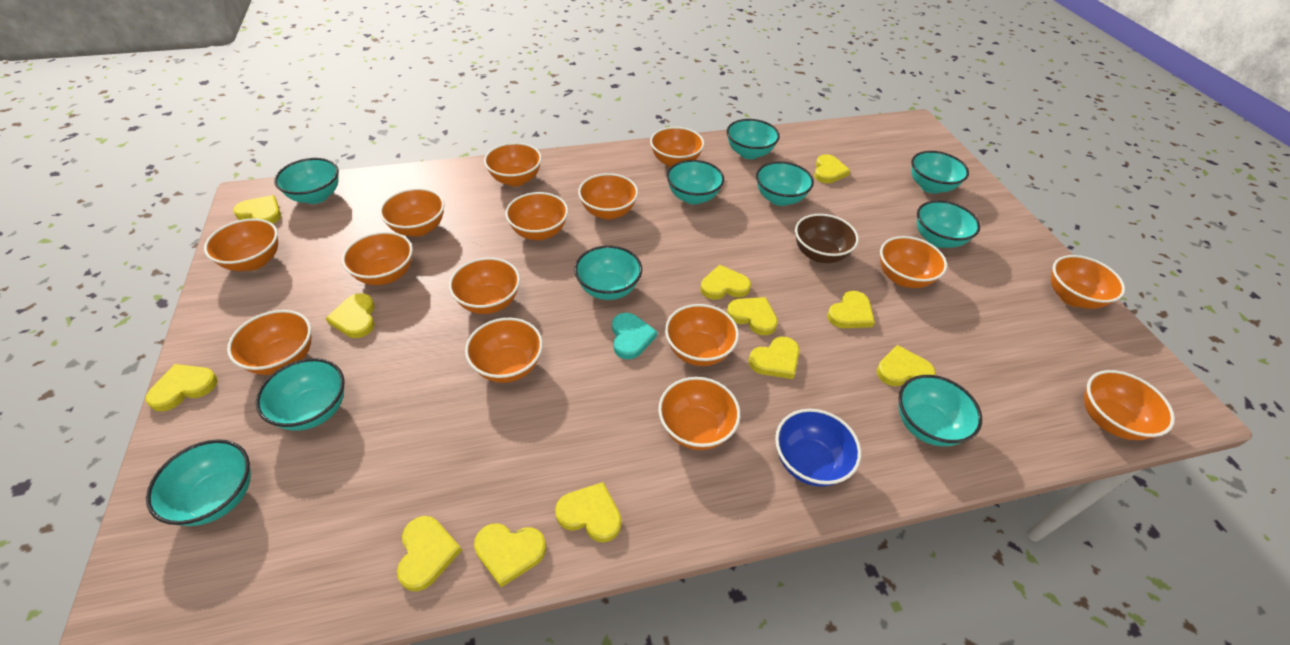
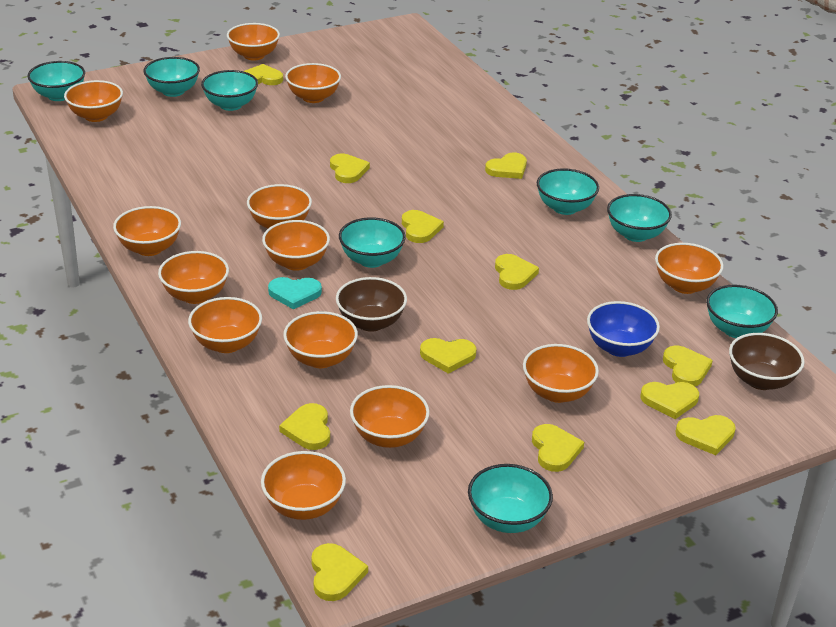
brown bowl: [795,214,859,263] = 1 -> [336,277,407,332] [729,333,805,390] = 2
orange bowl: [204,219,278,271] [227,310,311,375] [342,231,413,285] [379,188,444,237] [449,257,520,314] [465,318,543,383] [484,143,542,186] [505,192,568,240] [578,173,638,220] [650,127,704,167] [658,377,740,450] [665,304,739,366] [880,236,947,288] [1051,255,1125,309] [1084,370,1175,440] = 15 -> [64,80,123,122] [113,206,181,256] [158,251,229,304] [188,297,262,353] [227,23,280,60] [247,184,312,228] [261,451,346,520] [262,220,330,271] [283,311,358,368] [285,63,341,103] [350,385,429,448] [523,344,599,403] [655,243,724,294] = 13
turquoise bowl: [146,439,251,526] [256,358,345,431] [274,158,339,204] [574,245,642,300] [667,160,724,204] [727,119,780,159] [756,161,814,206] [899,375,982,446] [911,151,969,194] [917,200,980,248] = 10 -> [27,61,85,101] [143,57,200,97] [201,70,258,111] [339,217,406,268] [468,464,553,533] [537,168,599,215] [607,194,672,242] [706,285,778,338] = 8

